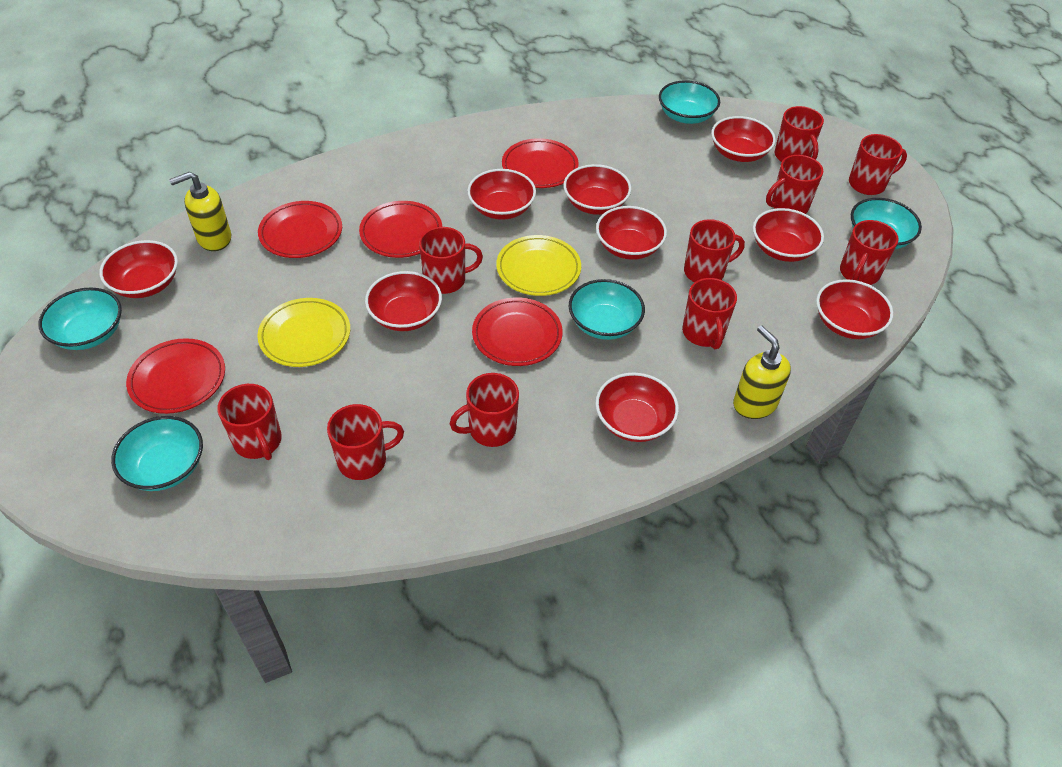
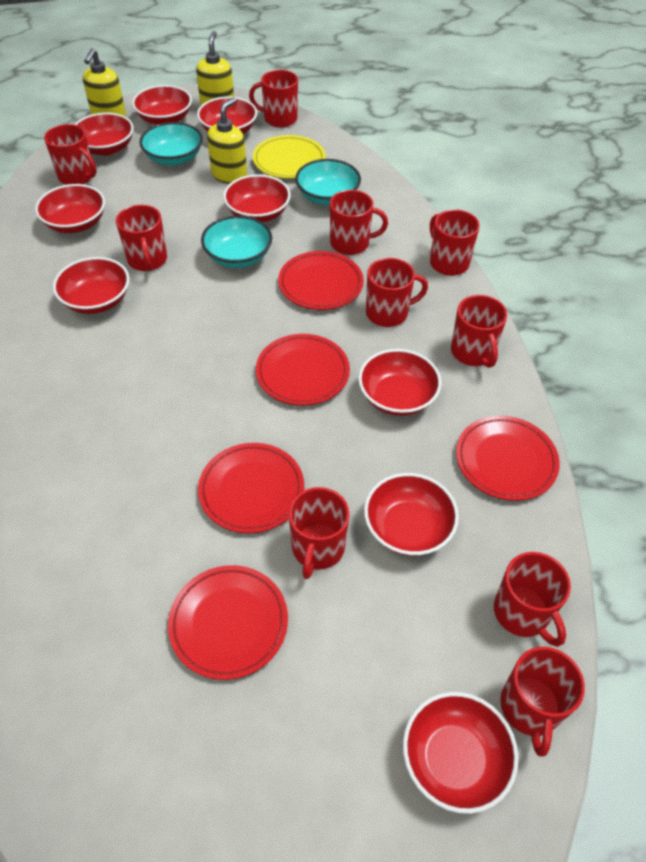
turquoise bowl: [38,287,122,350] [111,416,203,491] [569,279,645,340] [659,80,720,124] [851,198,922,249] = 5 -> [140,122,203,166] [201,216,272,268] [295,159,361,205] = 3
yellow plate: [257,298,350,367] [496,235,581,296] = 2 -> [253,135,326,179] = 1
yellow soap dispenser: [169,172,231,251] [733,325,791,419] = 2 -> [83,48,126,116] [196,31,234,105] [207,97,247,184] = 3

